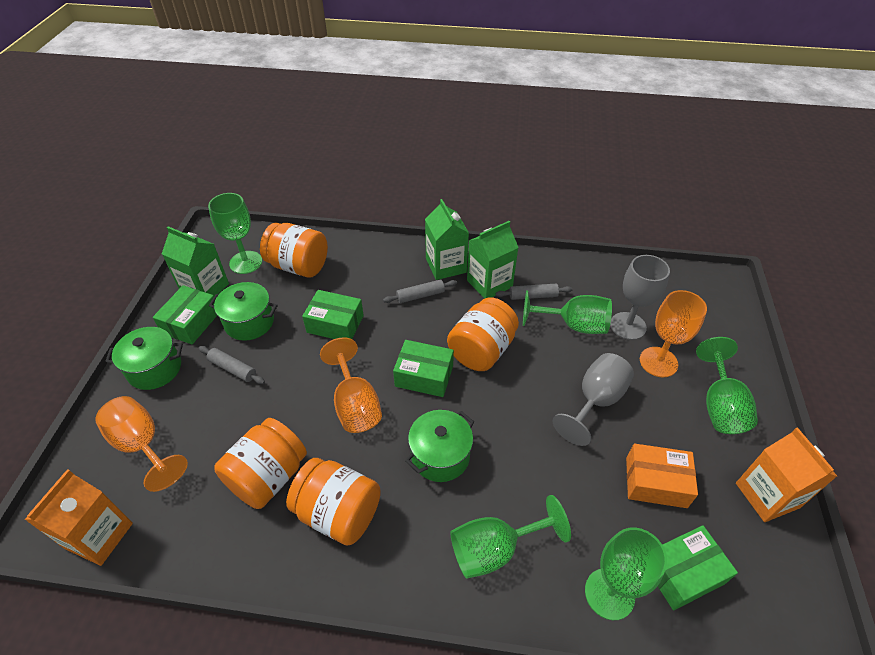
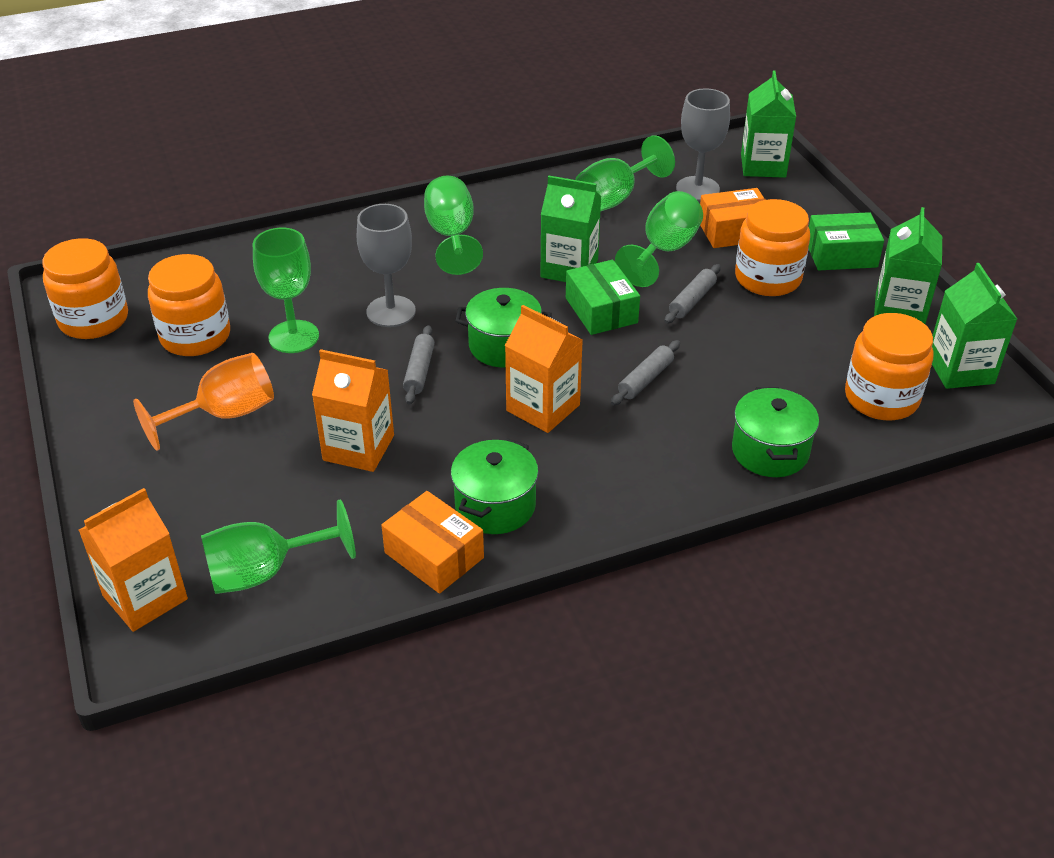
green box: [153,285,217,344] [302,290,364,339] [393,340,454,397] [657,525,738,610] = 4 -> [566,260,640,335] [808,212,884,270] = 2
green carton: [162,226,229,296] [425,199,469,280] [467,221,519,299] = 3 -> [540,176,601,282] [741,70,796,178] [874,207,942,324] [932,263,1017,389] = 4
orange box: [626,444,698,508] = 1 -> [381,491,484,594] [700,188,766,248] = 2
orange carton: [25,469,133,566] [736,427,837,522] = 2 -> [79,488,188,632] [312,349,394,472] [505,305,583,433] = 3
orange goblet: [95,396,188,492] [320,337,382,433] [640,290,707,377] = 3 -> [133,353,274,451] = 1

